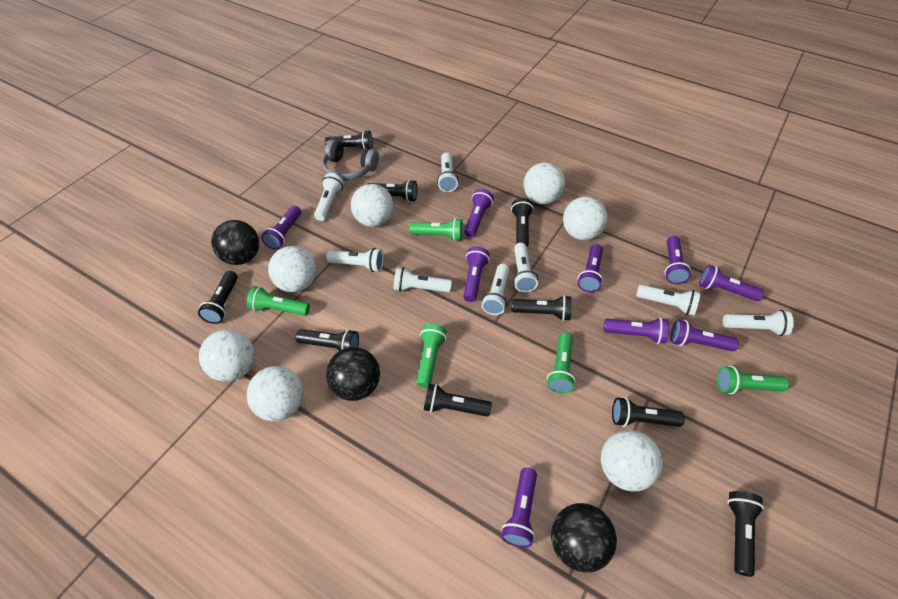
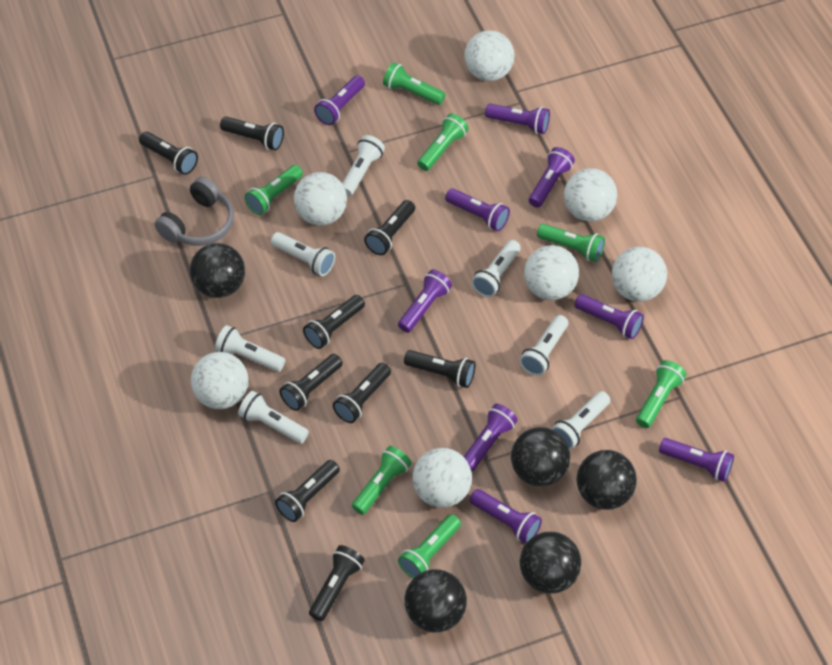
black ball: [211,220,259,265] [326,347,380,401] [551,503,617,573] = 3 -> [190,243,245,298] [404,569,467,632] [511,427,570,486] [520,532,581,594] [577,450,637,510] = 5
green flashlight: [247,286,310,316] [409,218,463,241] [416,324,447,388] [547,333,576,394] [717,366,789,394] = 5 -> [245,165,303,215] [352,446,412,515] [383,62,446,105] [398,514,461,579] [418,113,469,171] [537,224,605,262] [636,360,686,428] = 7
white flashlight: [314,173,344,221] [326,248,384,272] [394,267,452,292] [437,152,459,192] [481,264,510,315] [513,243,538,292] [636,285,700,316] [723,310,794,336] = 8 -> [215,325,285,372] [238,391,309,444] [271,232,335,276] [342,135,385,196] [471,240,521,297] [519,315,568,376] [551,391,610,450] = 7

